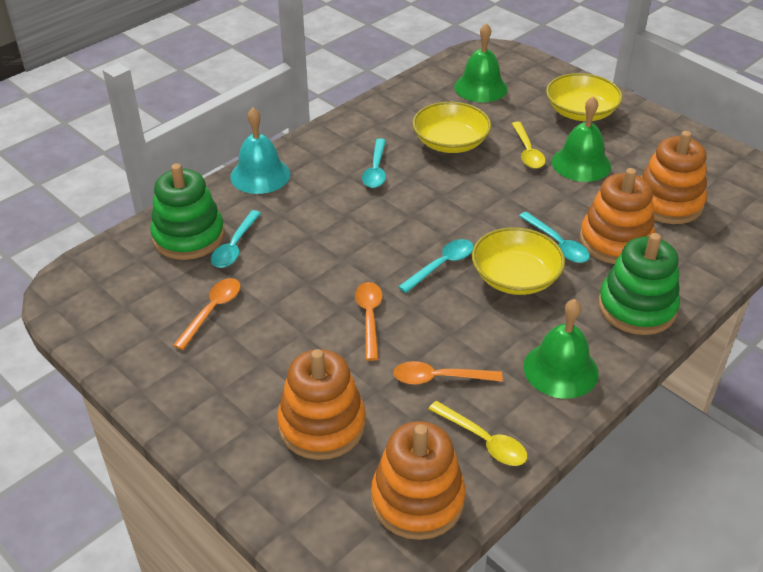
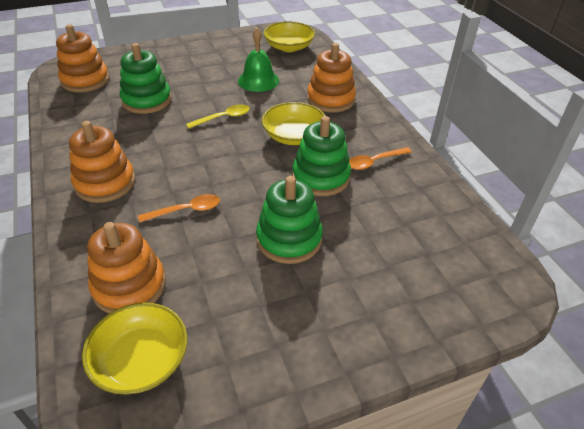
green bell: [454,23,508,102] [523,299,599,399] [552,96,611,182] = 3 -> [238,28,279,92] = 1
green stacking toy: [150,163,225,260] [598,233,680,335] = 2 -> [120,43,172,114] [256,176,323,264] [292,116,351,196] = 3
orange spoon: [173,278,241,350] [355,282,383,361] [393,361,503,385] = 3 -> [138,194,220,223] [349,147,412,170] = 2
turquoise bell: [230,108,290,194] = 1 -> none = 0
turquoise spoon: [211,210,261,268] [362,138,386,188] [398,239,474,293] [519,212,590,263] = 4 -> none = 0
yellow spoon: [428,401,527,466] [512,122,546,169] = 2 -> [186,104,250,129] = 1

